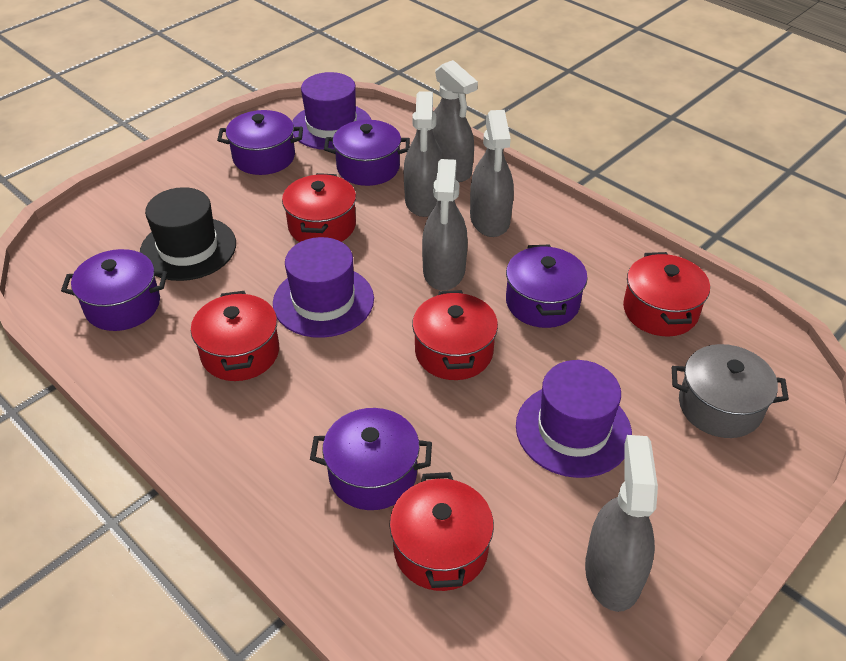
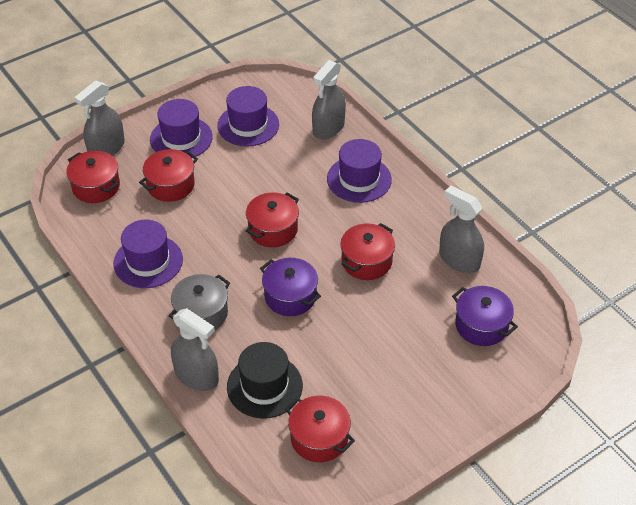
grey spray bottle: [404,91,444,217] [422,159,468,291] [432,60,478,182] [470,110,514,237] [585,435,658,612] = 5 -> [74,80,125,156] [171,308,219,391] [312,60,346,139] [439,186,484,273] = 4
purple hat: [273,237,374,338] [292,72,371,150] [516,360,632,478] = 3 -> [113,220,183,288] [150,99,213,158] [217,86,279,147] [327,139,392,203] = 4
purple pot: [61,249,167,331] [217,110,303,175] [310,408,432,510] [324,120,410,186] [506,245,588,328] = 5 -> [260,258,321,316] [452,286,518,346] = 2

